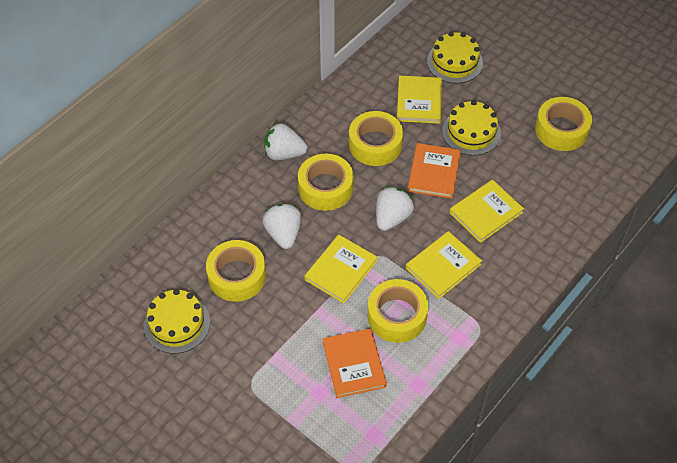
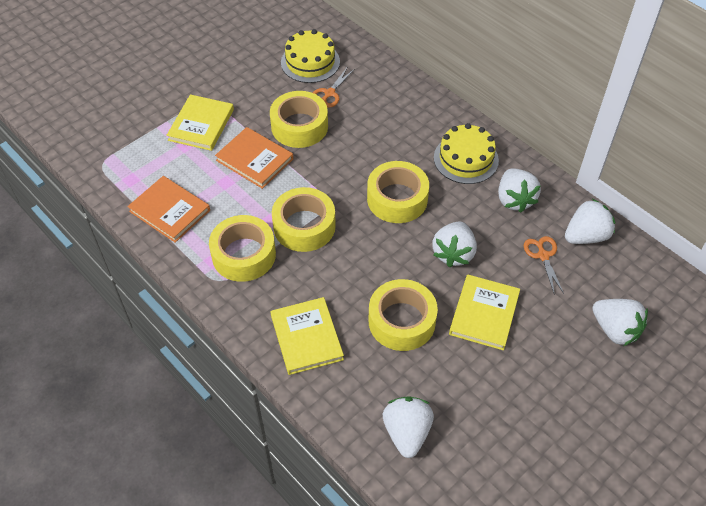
orange scissors: none = 0 -> [313,68,355,108] [524,236,564,295] = 2
white strawberry: [262,204,301,249] [264,123,308,160] [376,186,414,231] = 3 -> [383,396,434,458] [432,221,477,267] [498,169,541,213] [565,199,615,244] [592,299,648,346] = 5
yellow book: [304,235,378,303] [397,76,442,124] [406,231,482,299] [450,180,524,243] = 4 -> [167,94,234,151] [271,297,344,375] [449,274,520,350] = 3
yellow cake: [144,289,210,354] [427,32,483,83] [442,100,501,156] = 3 -> [281,29,340,83] [434,123,499,184] = 2

